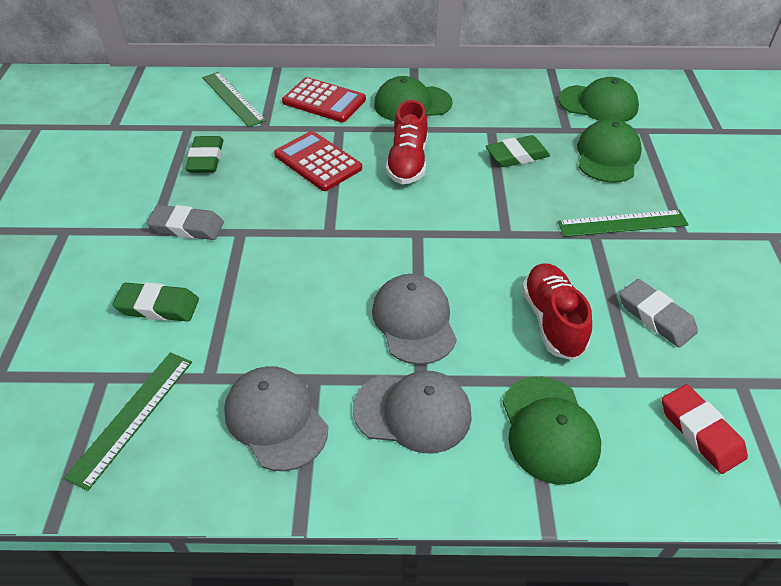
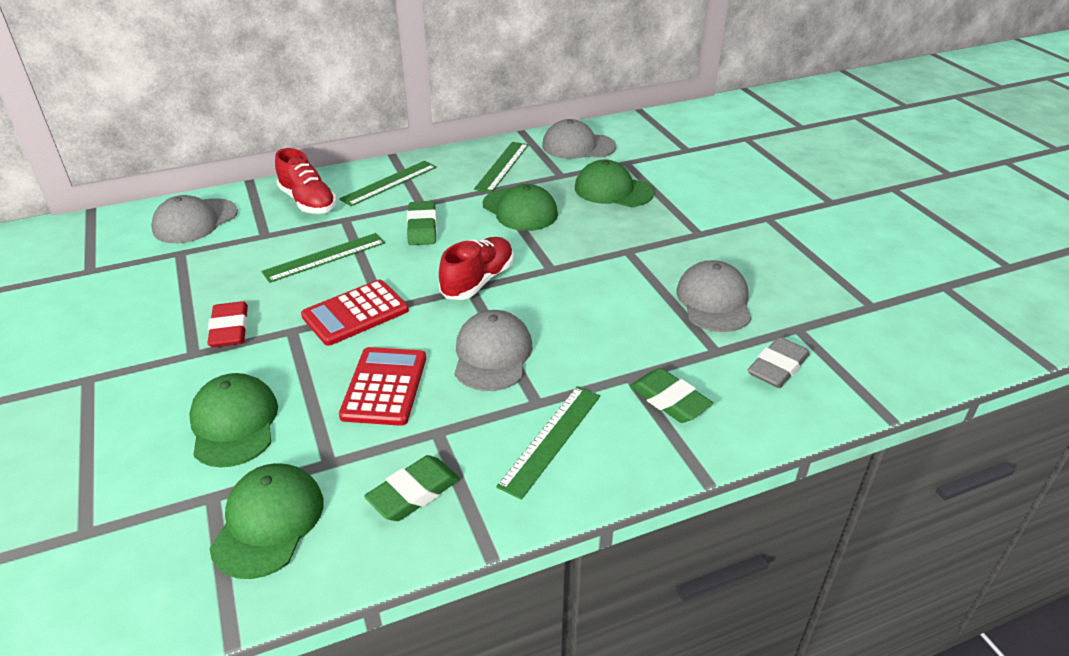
green ruler: [64,352,192,491] [202,72,266,127] [558,210,689,237] = 3 -> [261,233,385,283] [339,161,436,206] [474,142,528,193] [496,386,600,500] = 4
grey cap: [224,366,328,471] [353,371,472,453] [372,274,457,365] = 3 -> [151,195,238,243] [454,310,532,391] [542,119,616,159] [677,260,751,332] = 4
grey eraser: [147,205,224,240] [619,279,698,348] = 2 -> [748,337,810,388] = 1

